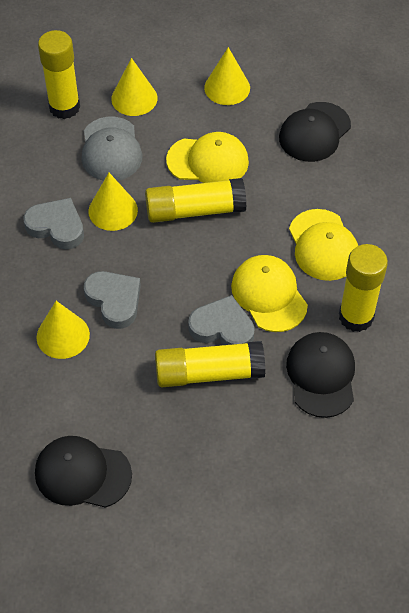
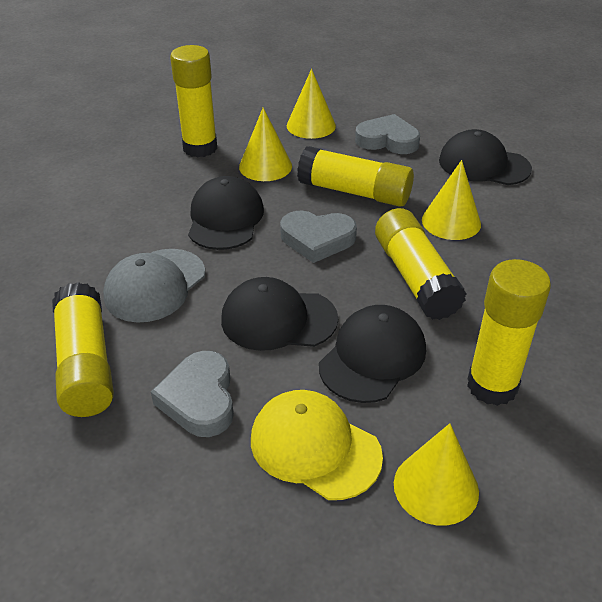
black cap: [35,436,132,508] [279,102,351,162] [286,332,355,418] = 3 -> [188,176,264,250] [221,277,338,351] [319,305,426,403] [439,129,532,185] = 4
yellow cap: [166,132,249,183] [231,255,308,332] [289,209,358,281] = 3 -> [251,390,383,500] = 1
yellow glue stick: [38,30,80,119] [145,178,247,223] [155,341,265,387] [339,244,388,332] = 4 -> [52,282,114,417] [170,45,217,158] [297,146,414,207] [375,208,466,320] [467,259,551,406] = 5

